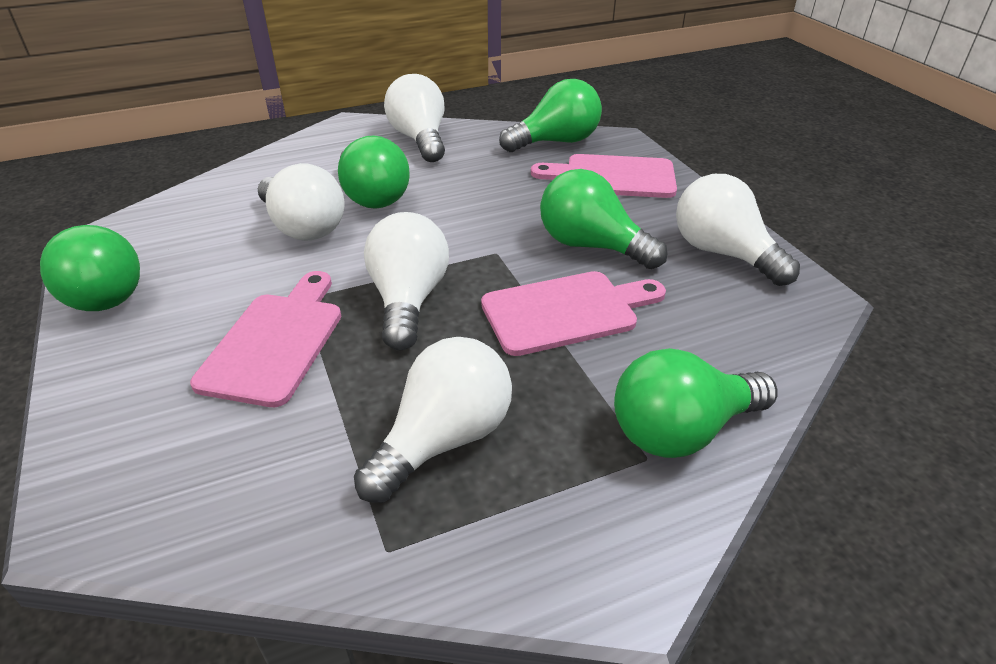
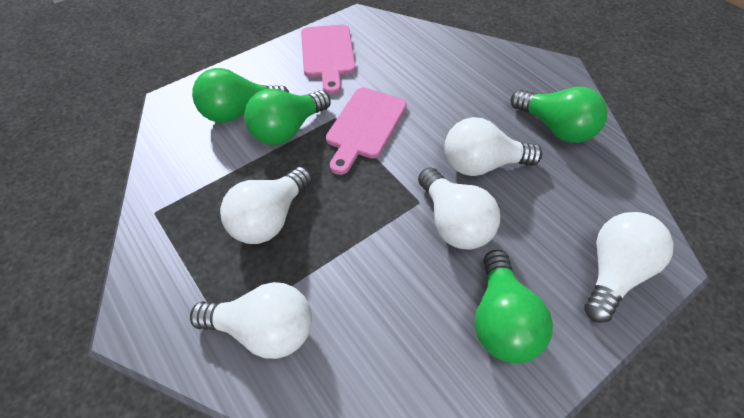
green light bulb: [40,225,140,311] [338,135,410,209] [499,79,602,152] [540,169,668,269] [614,348,777,458] = 5 -> [192,68,289,123] [244,89,330,145] [475,250,553,363] [511,87,607,143] = 4
pink cutting board: [190,271,341,407] [481,271,666,356] [531,154,677,198] = 3 -> [301,25,356,94] [326,87,407,175] = 2

